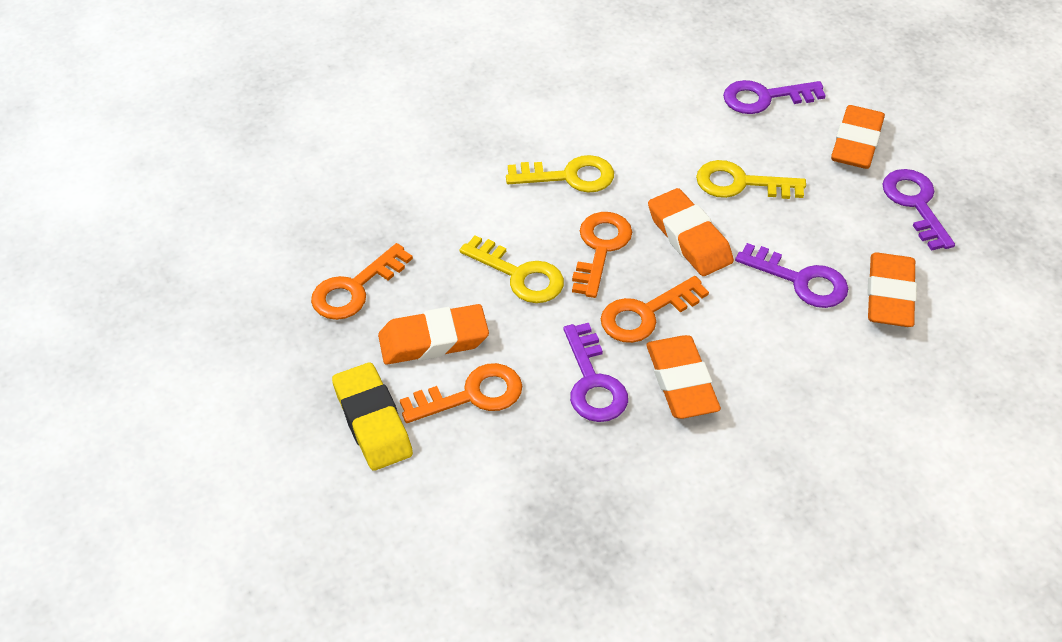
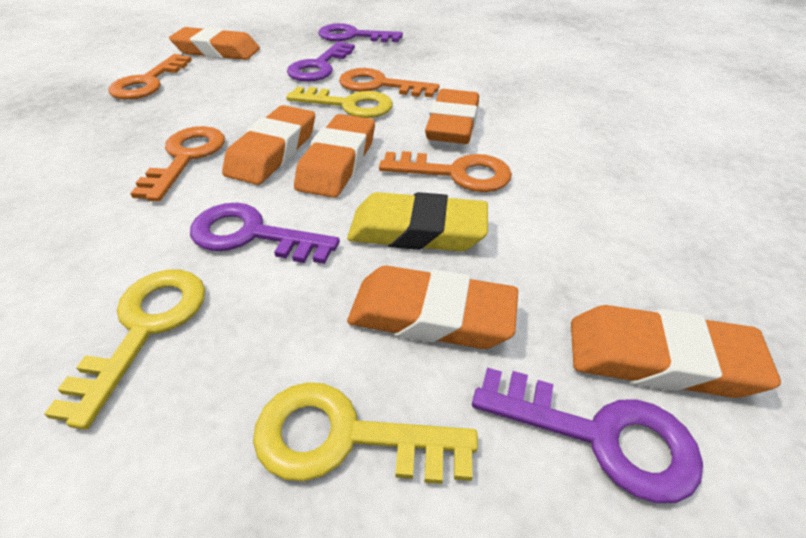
orange eraser: [378,304,489,365] [646,335,721,419] [648,188,734,276] [831,105,885,169] [867,252,917,327] = 5 -> [169,27,260,60] [222,105,315,185] [294,114,375,198] [347,266,518,349] [425,89,479,144] [571,305,781,398] = 6

